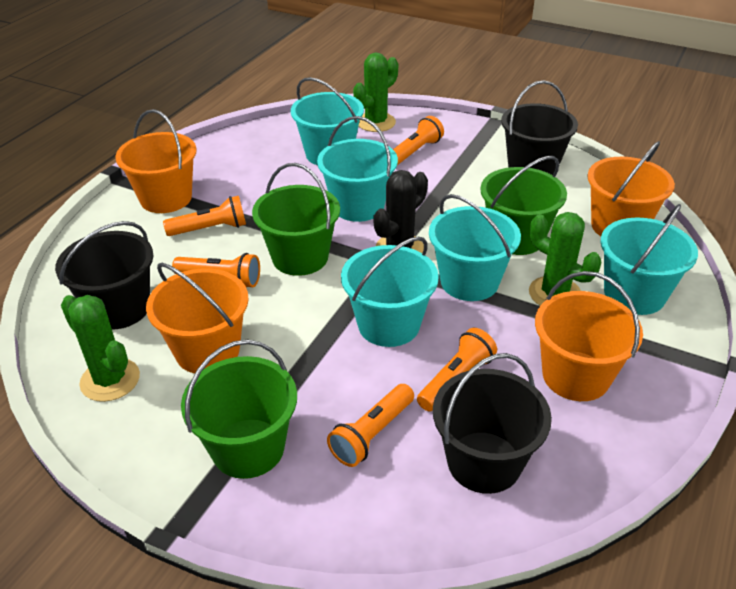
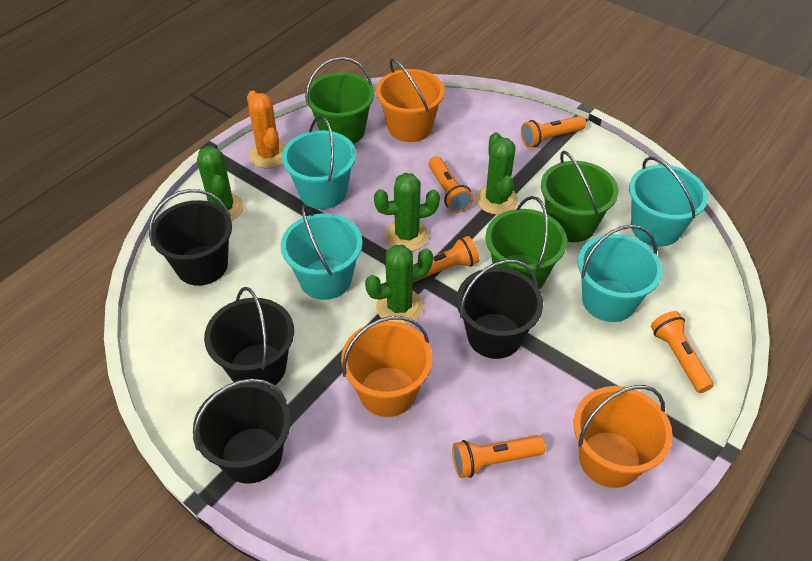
black bucket: [55,221,153,330] [433,353,552,494] [501,80,578,175] = 3 -> [149,189,232,286] [193,378,291,484] [204,287,294,386] [457,260,543,359] = 4
black cactus: [373,170,428,253] = 1 -> none = 0
green cactus: [61,295,140,402] [353,53,398,132] [529,212,602,306] = 3 -> [197,146,244,221] [365,245,433,324] [374,173,440,251] [476,132,518,215] = 4
orange bucket: [115,109,197,213] [146,263,249,373] [535,271,643,401] [587,141,675,236] = 4 -> [341,316,432,417] [376,58,445,142] [574,385,673,488] = 3
orange cactus: none = 0 -> [247,91,286,168] = 1
turquoise bucket: [291,77,364,165] [317,116,398,222] [341,237,439,347] [429,194,521,301] [600,204,698,315] = 5 -> [281,204,362,300] [282,116,356,209] [578,225,663,322] [629,157,708,246] = 4

